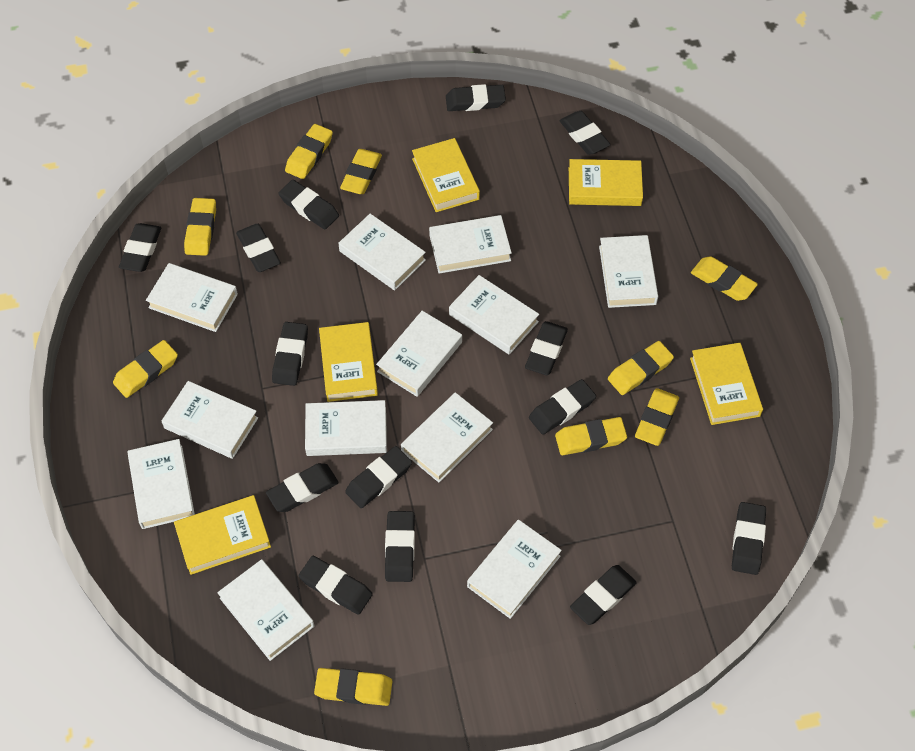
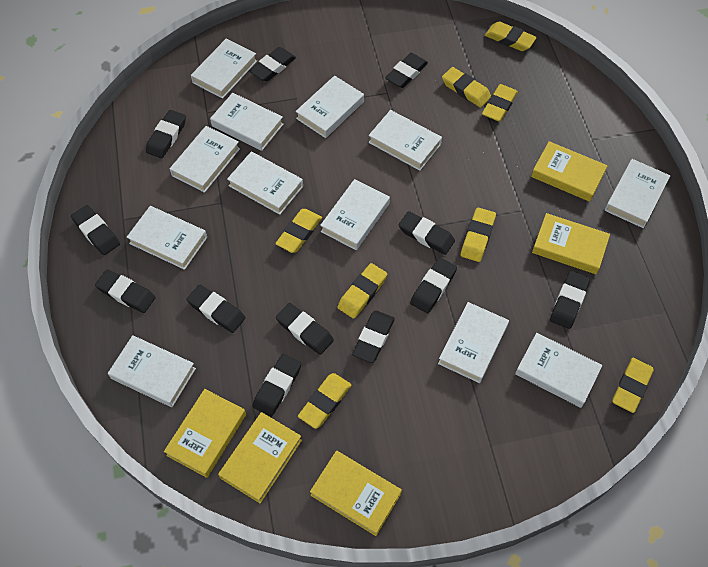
black eraser: [119,223,161,272] [236,224,281,272] [266,463,339,512] [272,322,308,386] [278,180,339,229] [299,556,373,615] [345,446,412,508] [385,511,415,582] [446,84,506,111] [525,321,568,375] [529,379,596,435] [559,111,611,155] [570,565,637,625] [732,502,766,575] = 14 -> [71,205,120,255] [95,269,156,313] [146,110,186,158] [186,284,245,333] [249,47,296,82] [253,354,301,417] [276,303,334,355] [352,310,395,363] [385,53,428,88] [399,211,455,255] [410,258,457,313] [550,271,590,329] = 12
yellow eraser: [113,340,178,398] [184,198,216,256] [285,124,333,179] [314,668,392,706] [340,149,382,194] [555,417,627,455] [608,341,674,395] [635,388,679,446] [691,256,758,301] = 9 -> [275,209,322,253] [298,373,351,429] [338,263,387,319] [442,67,491,107] [461,207,496,262] [482,84,518,122] [485,21,537,51] [612,358,654,413] = 8

